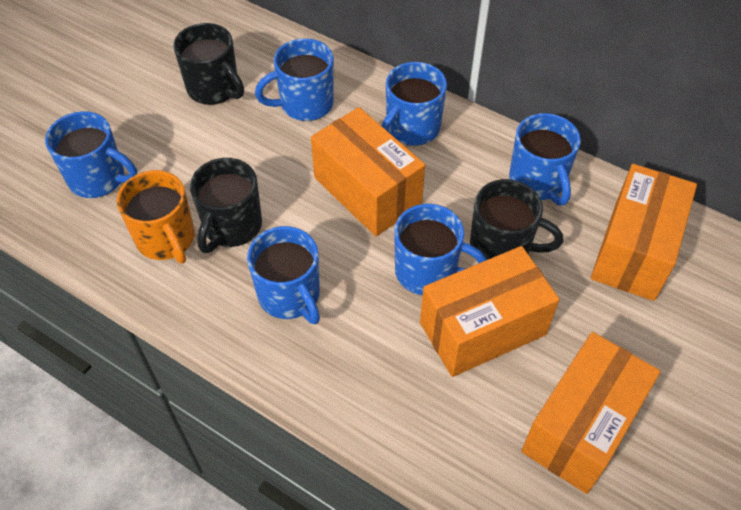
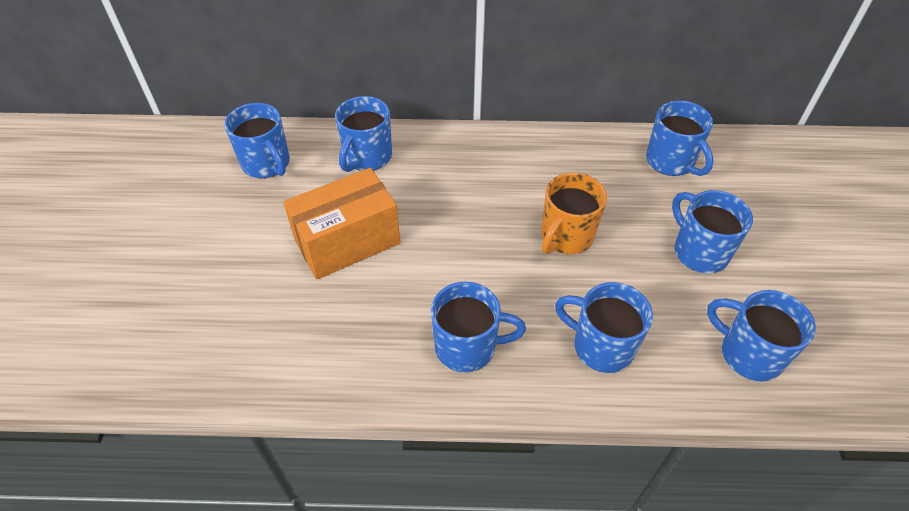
black mug: [173,23,244,105] [190,158,262,253] [470,179,563,260] = 3 -> none = 0
blue mug: [45,111,137,198] [247,226,320,324] [255,38,334,121] [382,62,447,146] [394,204,487,295] [509,113,581,205] = 6 -> [224,103,290,178] [335,96,392,172] [431,282,526,372] [555,282,653,373] [646,101,714,176] [672,190,753,273] [707,290,816,381] = 7
orange box: [311,107,425,236] [420,246,560,377] [521,332,661,494] [591,164,697,301] = 4 -> [283,168,401,279] = 1

